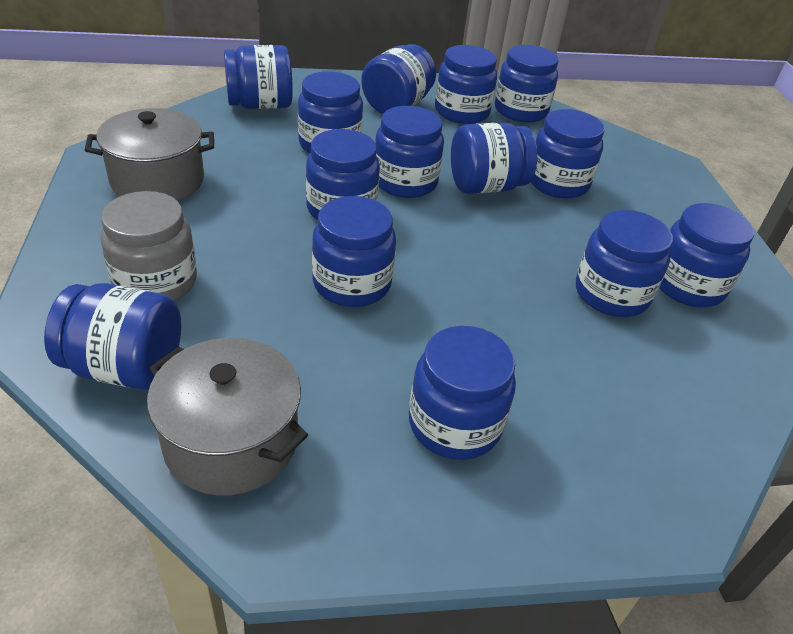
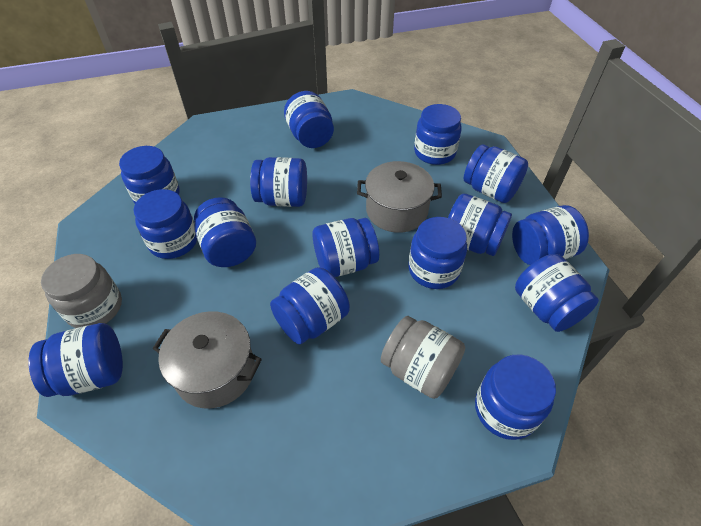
blue jar: [44,283,181,390] [224,45,293,109] [298,71,363,154] [306,129,380,220] [312,196,396,307] [361,44,436,114] [375,106,444,198] [409,326,516,460] [435,45,497,124] [451,123,537,194] [495,45,558,122] [531,109,605,198] [576,210,673,317] [659,203,754,307] = 14 -> [28,323,123,397] [119,146,180,204] [134,189,197,259] [194,197,256,267] [250,157,307,207] [270,267,350,345] [284,91,334,148] [313,218,379,277] [408,217,467,289] [414,104,462,165] [448,194,512,256] [464,144,528,203] [475,354,556,440] [512,205,589,265] [515,254,599,332] = 15
grey jar: [100,191,197,301] = 1 -> [41,254,122,328] [381,316,465,399] = 2

